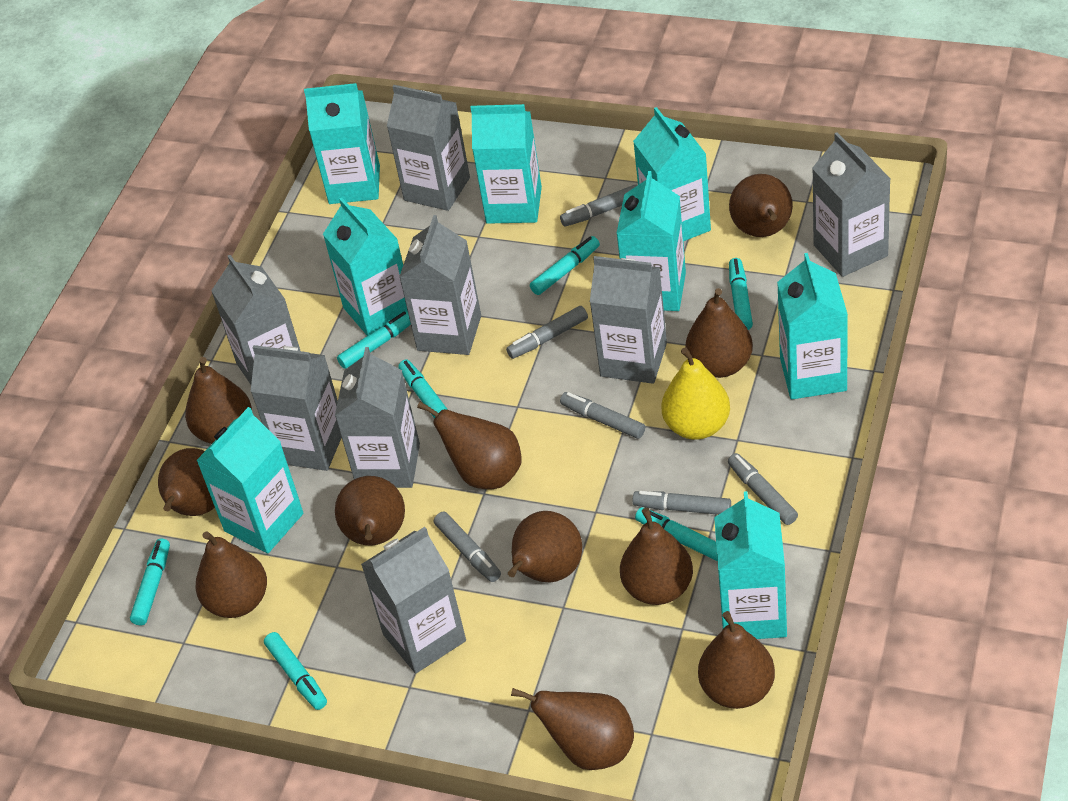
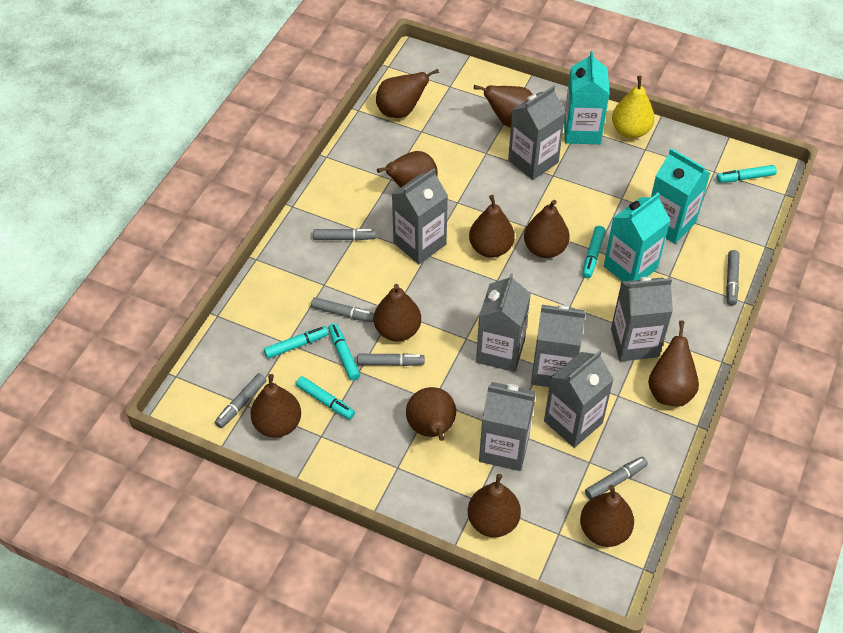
grey carton: [211,255,300,385] [250,345,342,471] [335,347,420,488] [361,527,466,674] [387,85,470,211] [399,215,481,355] [590,256,667,384] [812,132,891,277] = 8 -> [392,168,448,264] [476,273,531,372] [479,382,536,471] [508,85,566,180] [531,305,586,387] [544,350,614,448] [611,277,673,361] = 7
turquoise carton: [196,407,303,554] [304,83,380,204] [323,197,408,336] [471,104,542,224] [616,171,686,311] [633,107,711,241] [714,491,787,639] [777,253,848,399] = 8 -> [564,51,610,144] [604,193,671,282] [651,148,710,244] = 3
turquoise marker: [130,538,170,625] [264,632,327,710] [337,311,411,369] [398,360,448,418] [530,236,600,295] [635,507,718,561] [729,258,753,330] = 7 -> [264,326,329,359] [296,376,355,419] [328,323,360,381] [582,226,605,278] [717,165,777,183] = 5

